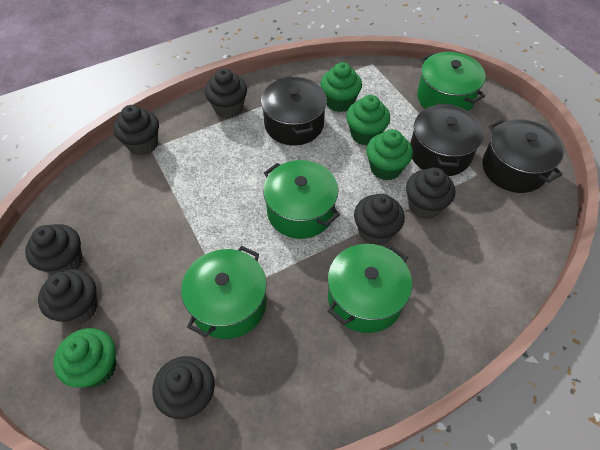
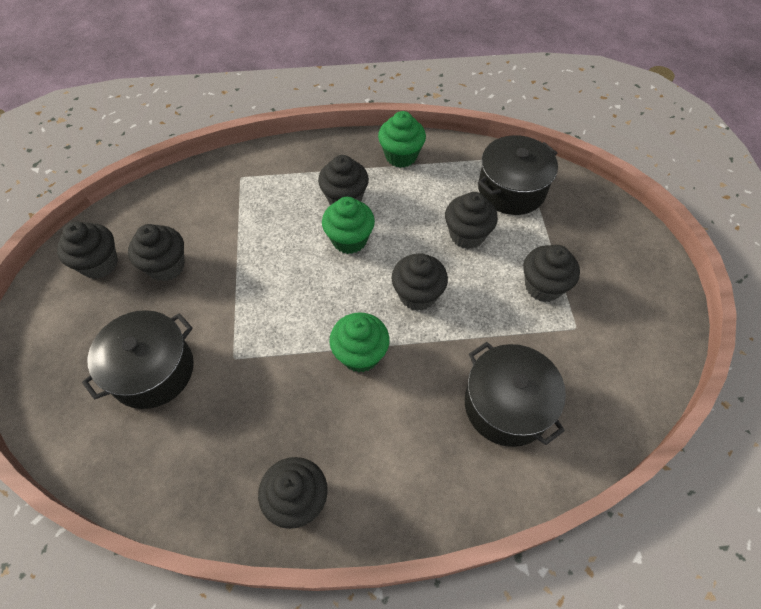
green cupcake: [53,328,116,387] [320,62,362,112] [346,95,390,145] [366,129,413,181] = 4 -> [322,197,375,254] [329,312,390,373] [378,111,426,168] = 3
green pot: [181,246,266,339] [263,160,340,239] [328,244,412,333] [417,52,486,112] = 4 -> none = 0

